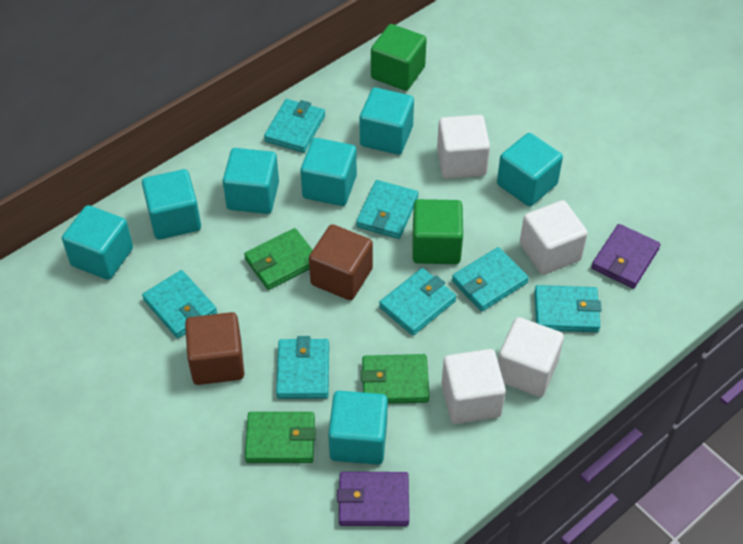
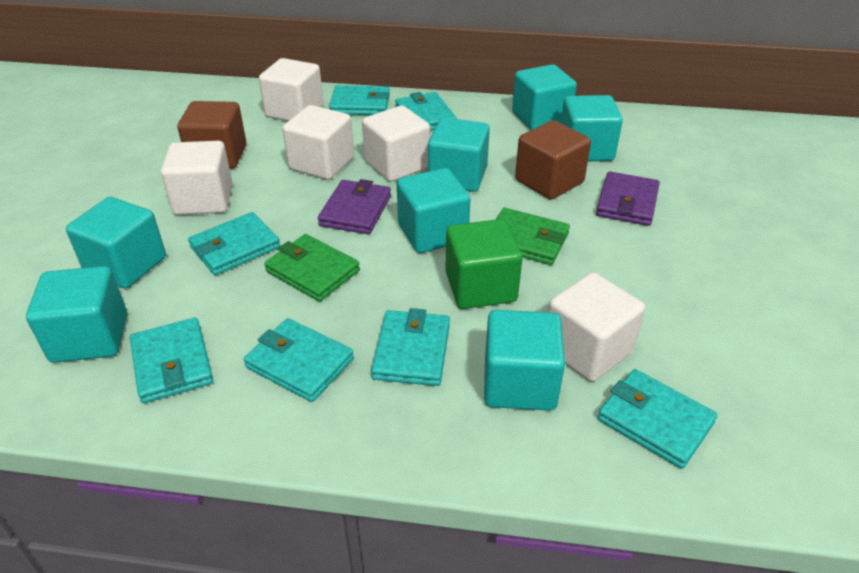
green cube: [371,24,427,91] [412,199,463,264] = 2 -> [445,219,522,309] = 1
green wallet: [244,228,312,290] [245,412,316,463] [361,354,430,404] = 3 -> [264,234,360,302] [496,208,570,265] = 2
white cube: [437,115,490,179] [441,349,506,424] [498,317,564,397] [520,200,588,275] = 4 -> [161,141,233,215] [259,58,323,121] [283,105,354,180] [362,106,430,182] [548,272,645,382] = 5

